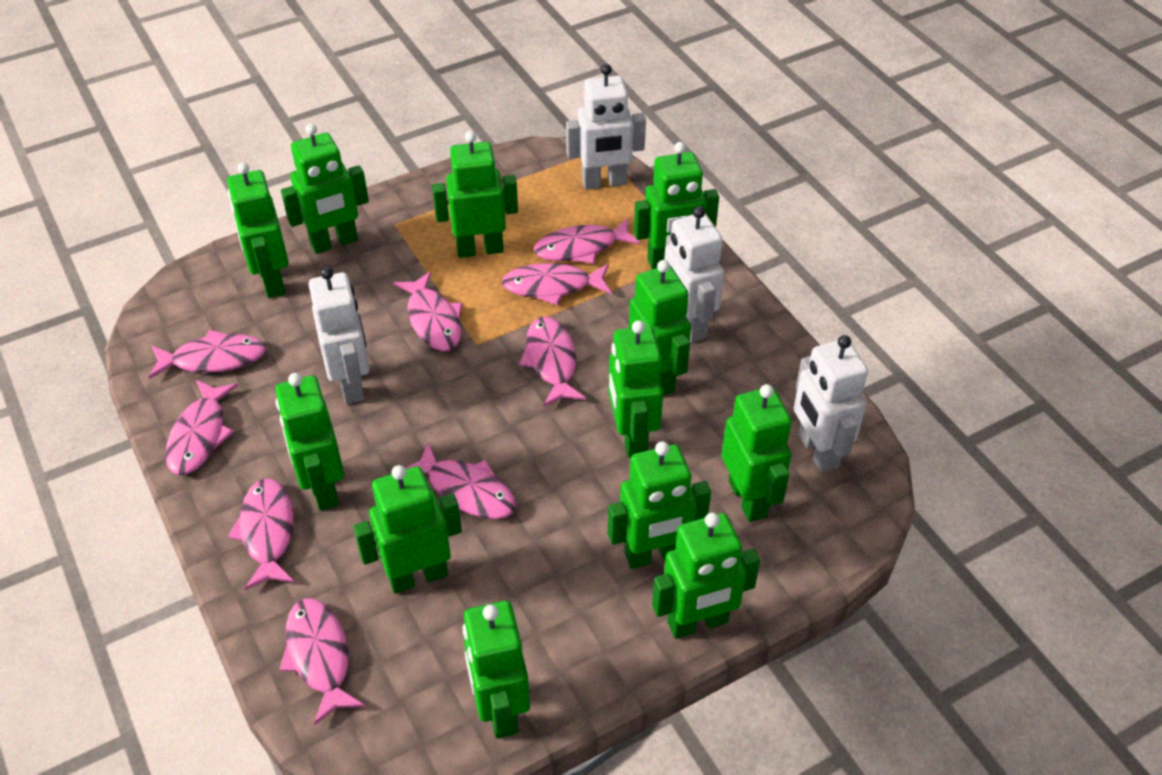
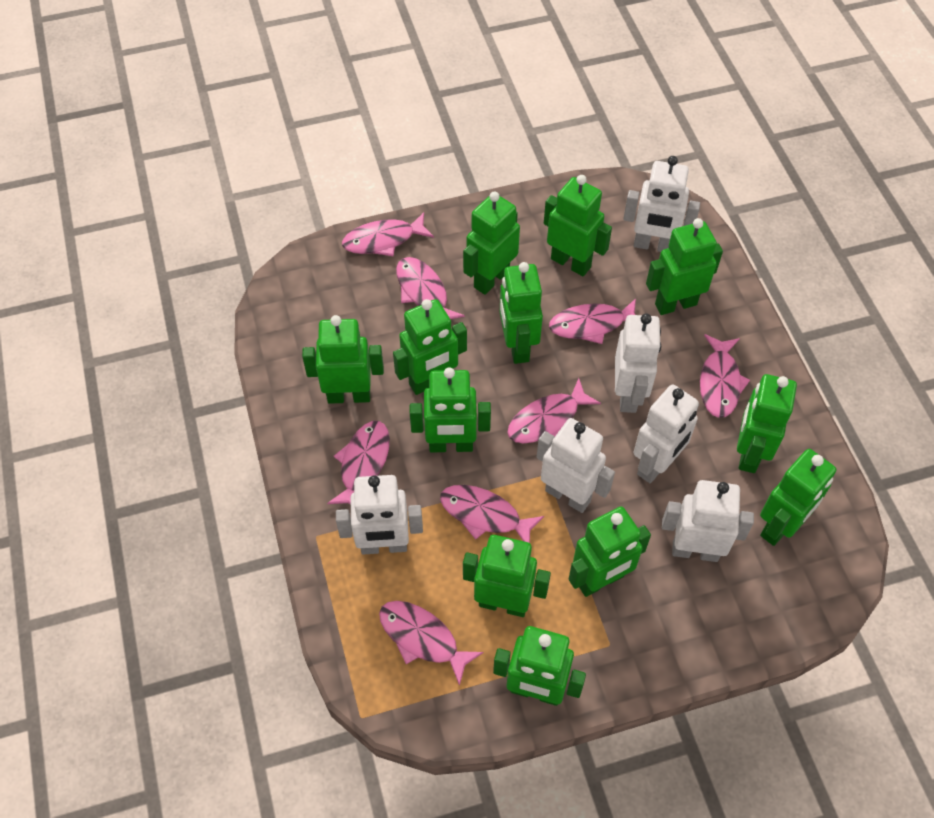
pink fish: [149,330,266,379] [165,380,238,475] [228,478,294,590] [280,598,365,725] [393,271,462,351] [405,443,516,519] [501,263,612,305] [519,317,586,407] [534,218,641,264] = 9 -> [327,421,390,505] [342,212,434,256] [379,601,483,686] [396,257,465,319] [440,485,544,543] [507,378,601,443] [549,299,636,344] [700,334,750,418] = 8
white robot: [308,267,370,404] [566,64,646,190] [664,206,724,342] [794,335,868,473] = 4 -> [336,475,423,555] [537,418,615,513] [615,313,661,413] [623,156,700,252] [634,384,699,483] [662,480,754,562] = 6

